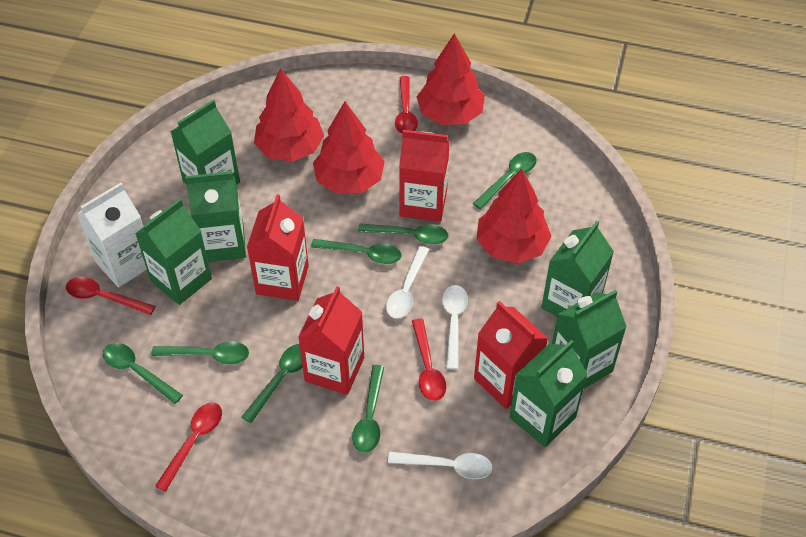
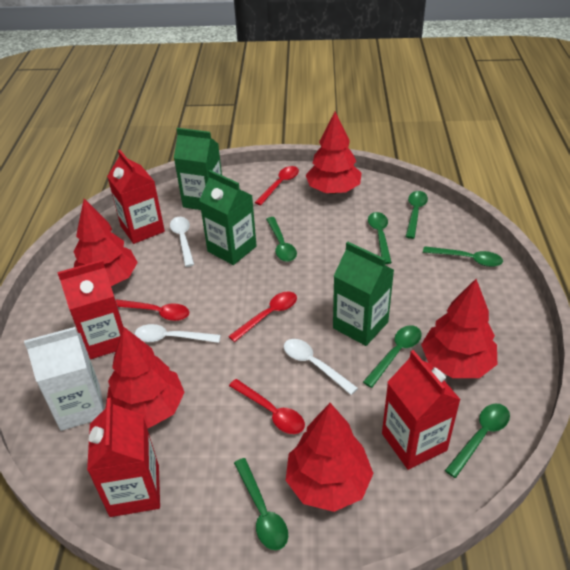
green carton: [135,198,212,305] [170,100,240,185] [185,171,246,262] [510,340,588,447] [542,221,614,316] [552,290,627,388] = 6 -> [174,128,222,210] [199,170,257,265] [333,242,394,346] = 3
red tree: [254,68,324,162] [313,102,385,194] [417,33,485,125] [477,169,552,264] = 4 -> [74,199,138,286] [106,327,185,428] [286,403,374,512] [306,111,362,194] [421,279,497,378] = 5

